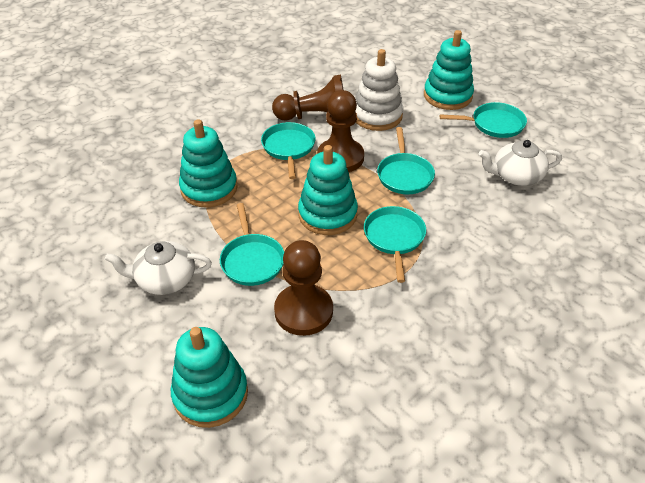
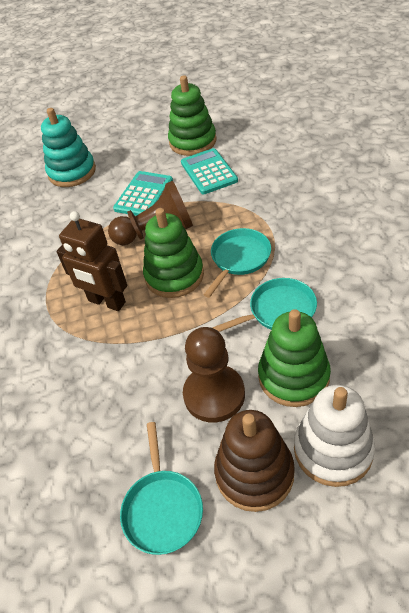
brown pawn: [272,74,344,121] [274,240,333,336] [317,90,364,172] = 3 -> [108,181,193,245] [183,327,245,423] = 2
brown robot: none = 0 -> [57,211,127,311] = 1
brown stacking toy: none = 0 -> [214,410,295,512] = 1
green stacking toy: none = 0 -> [143,208,204,298] [168,75,217,156] [258,309,331,407] = 3
turquoise calculator: none = 0 -> [113,171,173,216] [181,148,238,194] = 2
turquoise pan: [220,203,284,286] [261,122,315,179] [364,206,426,283] [377,127,435,194] [440,102,527,138] = 5 -> [120,422,203,555] [204,228,271,298] [212,278,317,332] = 3
turquoise stacking toy: [171,327,248,428] [179,119,238,208] [298,145,358,235] [424,30,474,110] = 4 -> [41,108,96,187] = 1
white teapot: [105,241,212,295] [479,140,562,186] = 2 -> none = 0

